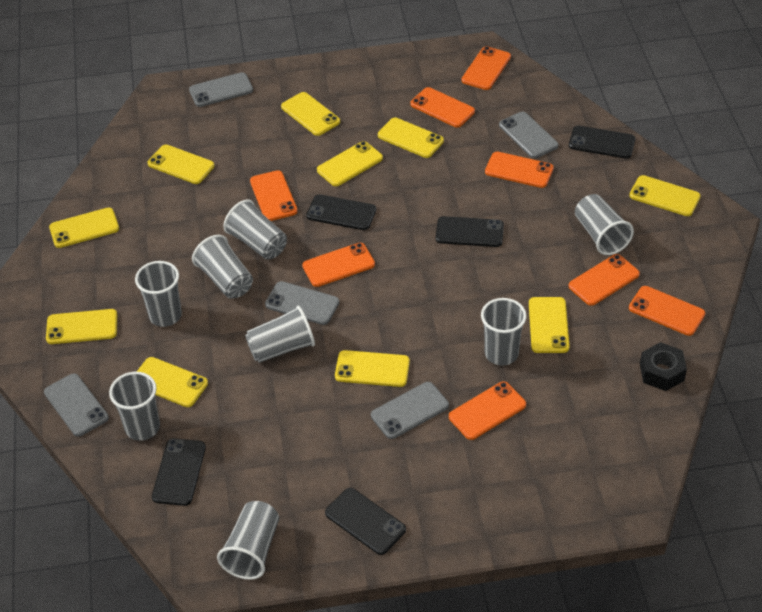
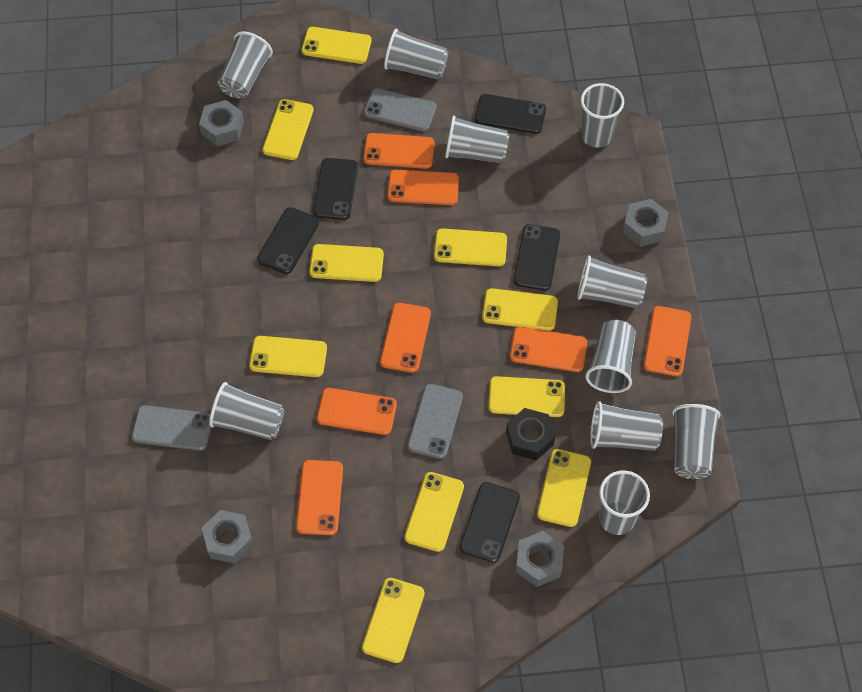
grey cup: [109,372,160,441] [135,261,182,327] [192,235,253,299] [217,501,279,580] [223,200,287,260] [245,305,315,363] [481,298,527,366] [575,194,634,255] = 8 -> [209,382,284,440] [218,32,273,99] [384,29,448,79] [445,116,510,163] [577,256,647,308] [581,83,624,148] [585,320,636,393] [590,401,663,451] [599,470,650,535] [672,404,721,479] = 10
grey nut: none = 0 -> [199,100,244,146] [202,510,254,564] [516,531,564,587] [623,199,669,246] = 4
grey phone: [44,373,109,437] [189,72,253,107] [265,281,339,325] [371,382,449,439] [499,112,558,158] = 5 -> [131,405,211,451] [364,88,436,131] [407,384,463,459] = 3
orange phone: [250,170,298,221] [302,243,375,287] [410,87,475,127] [449,381,526,440] [461,46,511,90] [485,152,554,188] [569,254,640,306] [629,286,705,336] = 8 -> [296,460,343,535] [317,388,397,435] [363,133,434,169] [380,303,431,373] [388,170,459,205] [510,327,587,372] [644,306,691,376] = 7

